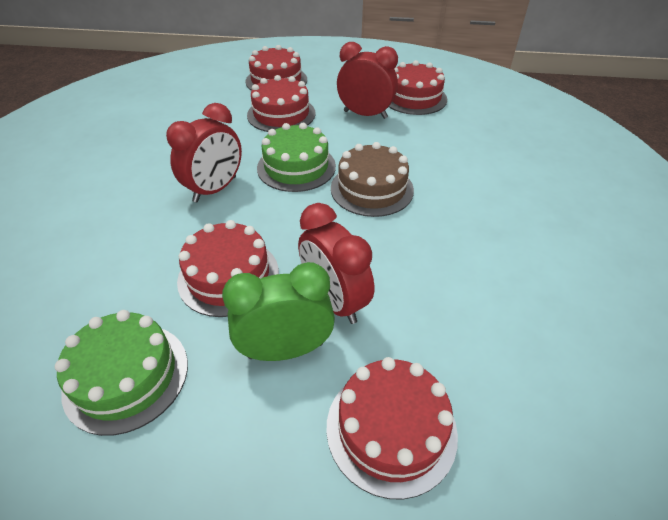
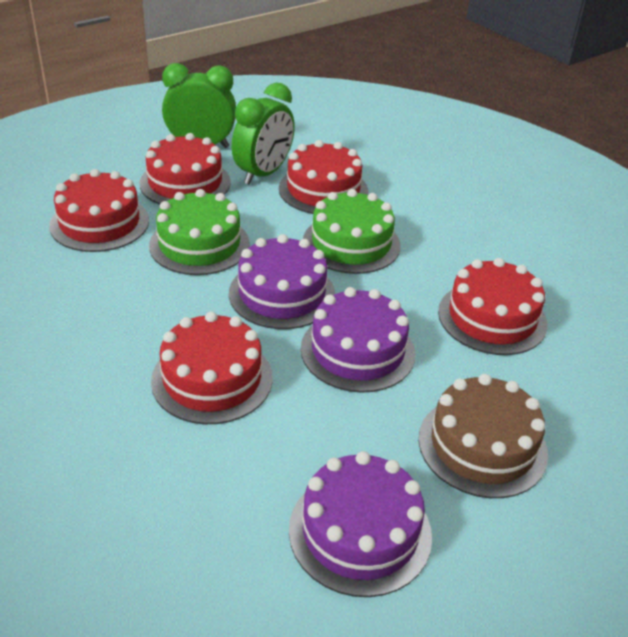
green clock: [222,262,335,361] = 1 -> [162,63,236,148] [232,83,295,185] = 2
purple cake: none = 0 -> [229,234,335,329] [289,451,432,597] [301,287,415,392] = 3
red clock: [166,103,242,203] [298,203,374,324] [337,42,398,119] = 3 -> none = 0

